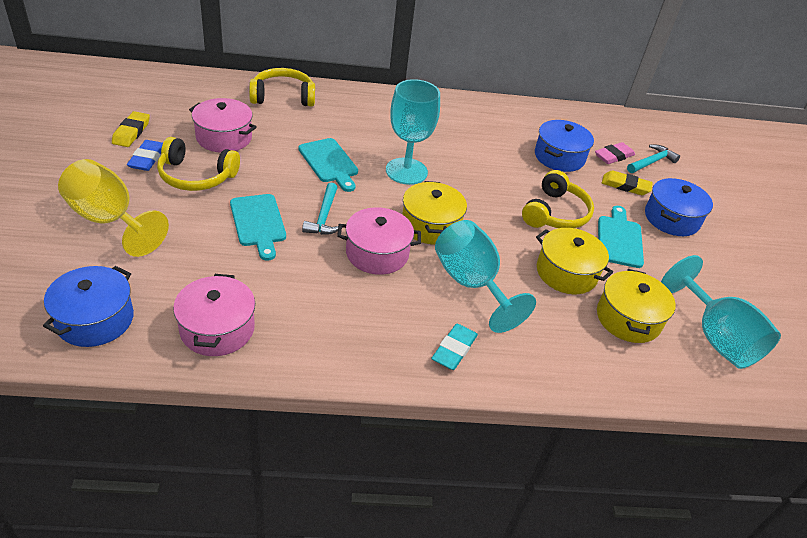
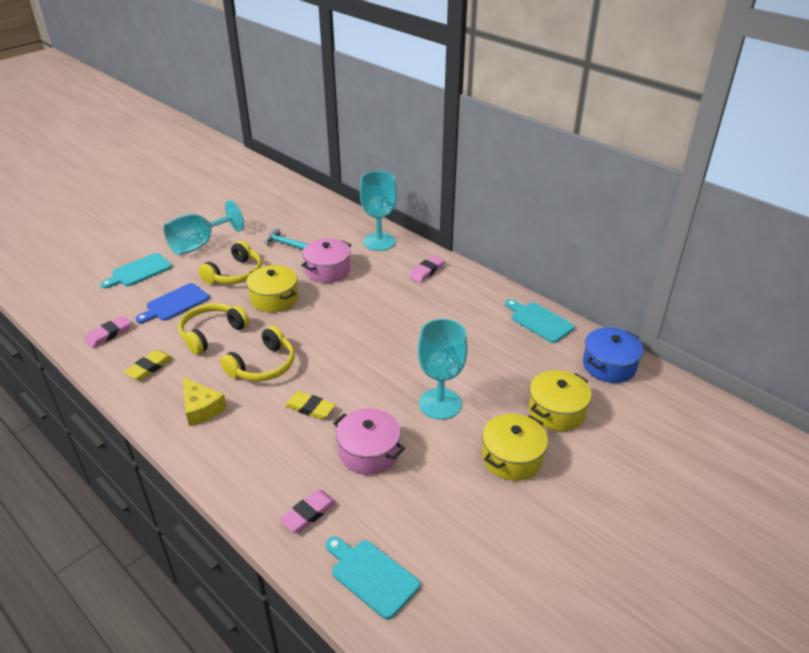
blue cutting board: none = 0 -> [136,283,209,323] = 1
blue eraser: [127,140,163,171] = 1 -> none = 0
blue pot: [43,266,134,347] [535,120,594,172] [645,178,713,236] = 3 -> [583,328,643,383] = 1
pink eraser: [595,142,635,164] = 1 -> [85,316,131,348] [279,490,336,533] [409,255,444,283] = 3
pink pot: [173,274,255,356] [189,98,257,153] [337,207,421,275] = 3 -> [301,239,351,283] [333,408,405,475] = 2
turquoise eraser: [431,324,478,370] = 1 -> none = 0
turquoise hammer: [302,183,338,235] [627,145,680,173] = 2 -> [264,228,308,250] = 1
yellow cheese: none = 0 -> [183,377,227,426] = 1
yellow goblet: [58,159,169,257] = 1 -> none = 0

